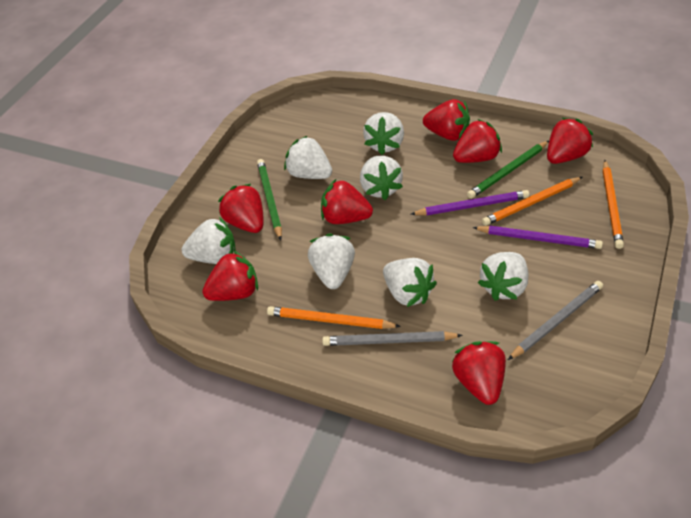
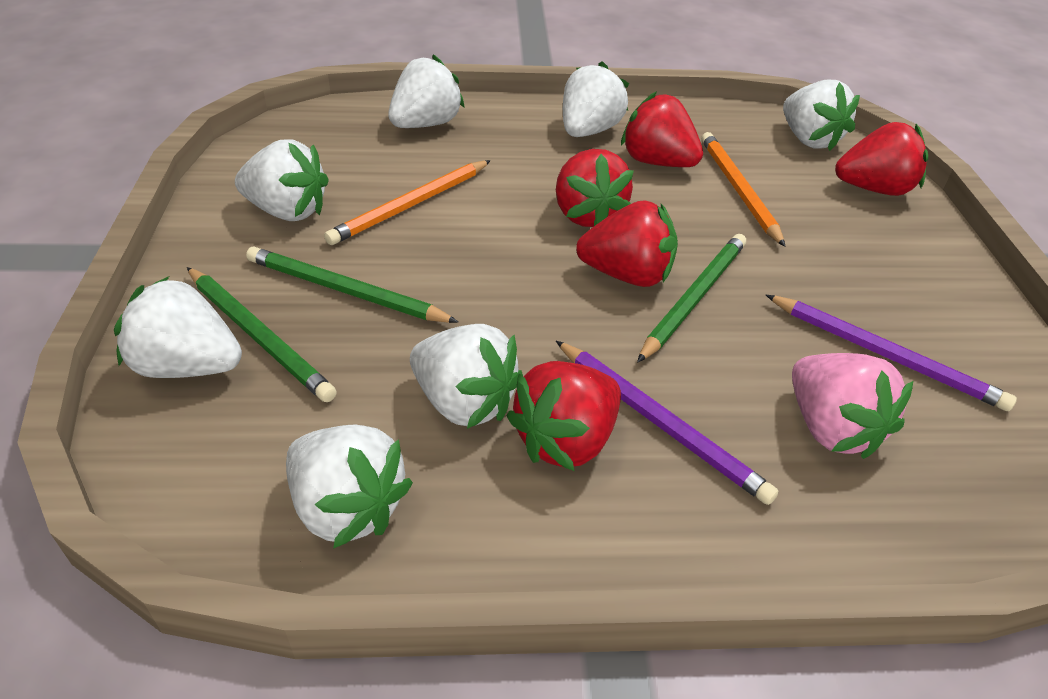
green pencil: [257,159,282,240] [467,141,549,199] = 2 -> [187,267,337,402] [246,246,459,323] [637,234,746,363] = 3
grey pencil: [322,331,463,346] [508,281,603,360] = 2 -> none = 0
orange pencil: [267,306,401,329] [482,177,582,226] [603,160,624,249] = 3 -> [324,160,491,245] [701,132,785,247] = 2
pink strawberry: none = 0 -> [792,353,913,459] = 1
red strawberry: [202,250,258,301] [218,184,264,233] [321,179,373,224] [423,99,470,141] [452,341,506,405] [453,119,502,163] [547,118,593,164] = 7 -> [507,361,621,471] [556,149,634,227] [576,200,678,287] [621,91,703,167] [835,122,928,196] = 5

